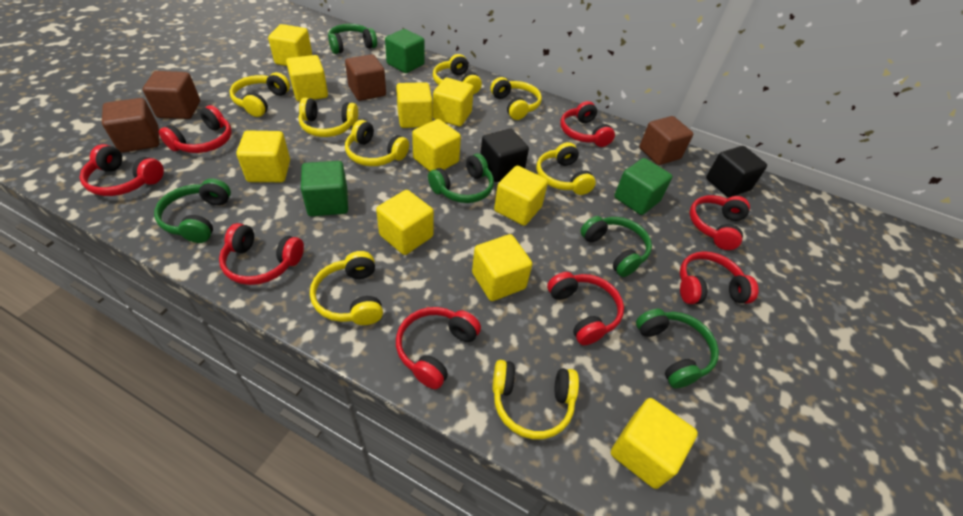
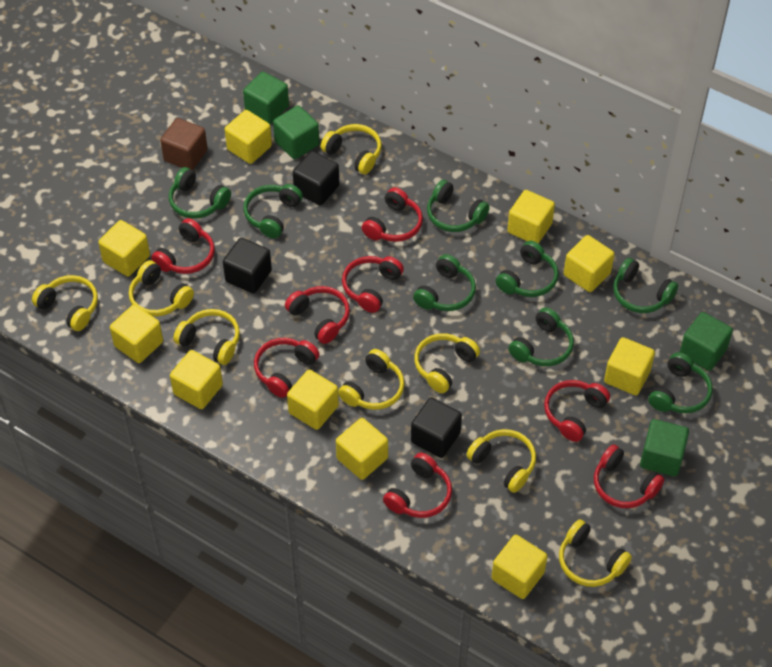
black cube: [480,129,529,182] [706,146,767,197] = 2 -> [223,238,272,293] [293,151,339,206] [411,398,462,458] = 3
brown cube: [102,98,159,153] [143,71,200,119] [345,54,386,101] [639,116,693,165] = 4 -> [160,118,208,170] = 1
green cube: [301,161,348,216] [385,29,425,73] [614,158,672,215] = 3 -> [243,72,289,124] [273,105,319,159] [640,419,689,476] [680,312,733,371] = 4
green headphones: [154,178,231,243] [328,24,377,54] [428,153,494,203] [580,216,652,277] [636,309,719,388] = 5 -> [169,167,231,219] [243,184,303,239] [413,254,476,311] [427,180,490,232] [496,241,559,297] [509,307,574,366] [613,258,678,313] [648,352,712,413] = 8

